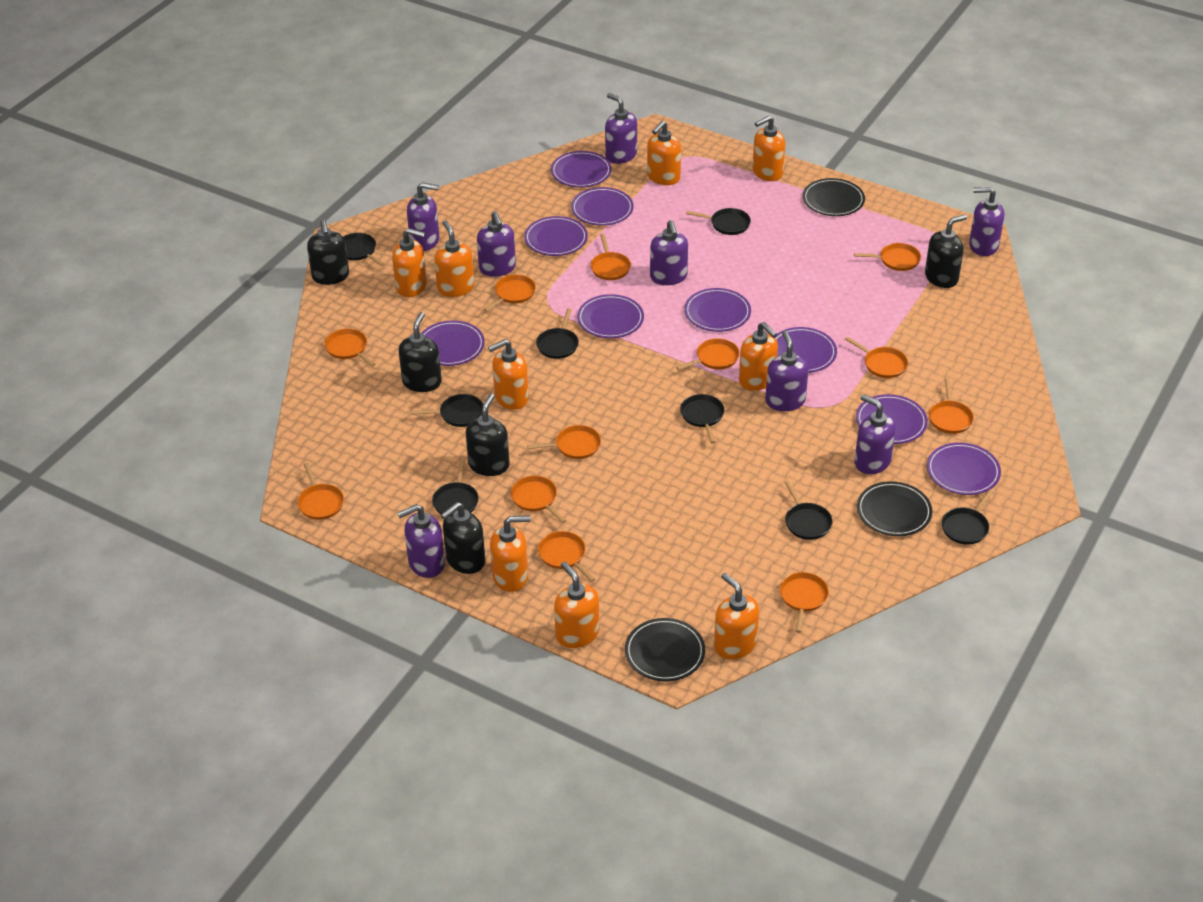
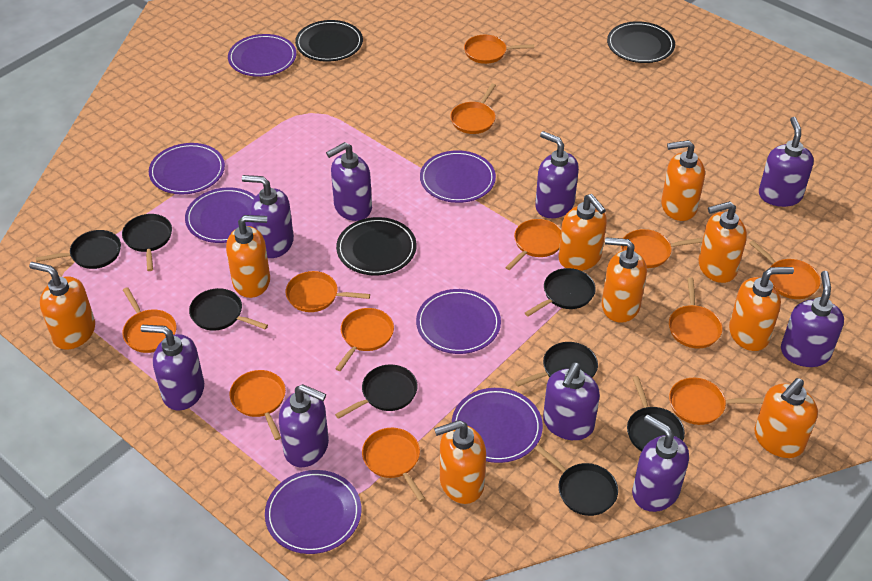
black soap dispenser: [307,219,349,285] [398,312,442,392] [441,502,485,574] [466,393,510,476] [925,215,967,288] = 5 -> none = 0
purple plate: [422,320,485,366] [524,216,588,256] [551,151,612,187] [571,187,633,226] [577,294,644,338] [684,288,751,332] [775,327,837,373] [856,394,928,444] [927,443,1001,495] = 9 -> [149,143,225,195] [185,188,256,243] [228,34,297,77] [265,470,361,554] [416,289,501,354] [420,150,496,203] [452,388,543,463] = 7
purple soap dispenser: [397,504,445,578] [407,182,439,251] [477,211,516,277] [605,93,637,164] [650,220,688,285] [765,330,809,411] [854,394,896,474] [969,187,1004,256] = 8 -> [141,325,204,411] [242,175,294,258] [279,384,329,467] [326,142,372,221] [535,131,579,218] [543,362,600,440] [632,415,689,512] [759,117,814,207] [781,271,844,367] = 9

